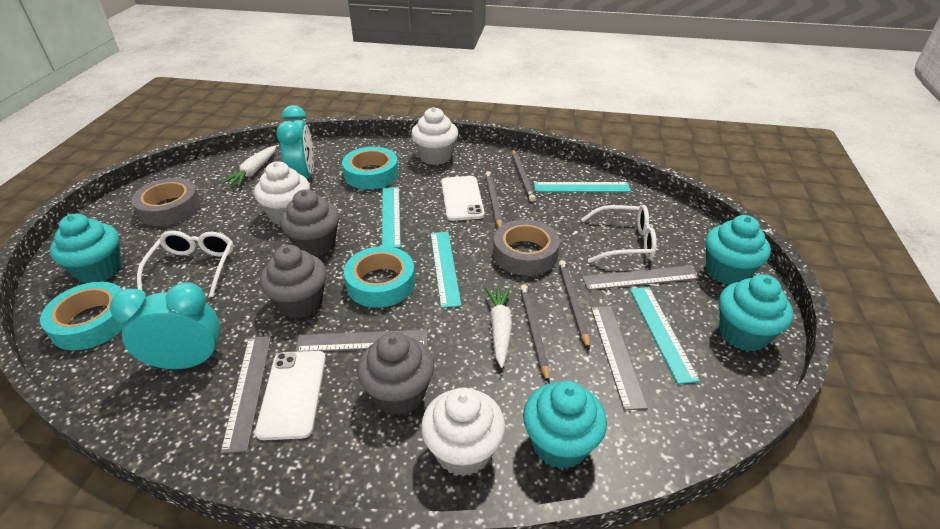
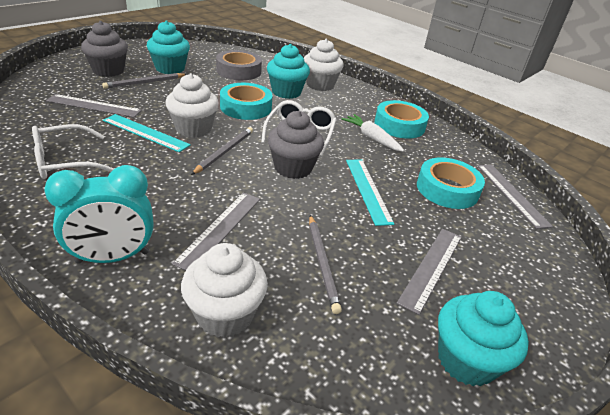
grey cupcake: [260,245,327,319] [280,189,339,256] [357,332,434,415] = 3 -> [81,21,128,77] [268,111,324,179] = 2
grey pencil: [485,171,502,228] [512,150,536,202] [520,284,550,383] [558,260,590,349] = 4 -> [102,73,187,89] [191,127,253,175] [309,215,342,314] = 3
grey tape: [131,178,201,226] [493,219,560,276] = 2 -> [216,50,262,80] = 1
turquoise clock: [110,282,222,369] [276,105,314,179] = 2 -> [44,165,153,264] = 1
turquoise cupcake: [50,214,122,283] [523,381,607,469] [706,215,771,285] [719,274,793,352] = 4 -> [147,20,190,74] [267,44,310,99] [438,291,529,387] = 3
turquoise ruler: [382,187,401,248] [430,232,461,308] [534,182,631,192] [630,287,700,384] = 4 -> [103,114,191,152] [346,160,394,226] = 2
white carrot: [222,145,276,187] [485,287,512,368] = 2 -> [341,114,404,152] = 1
white phone: [255,351,326,440] [441,176,485,221] = 2 -> none = 0

